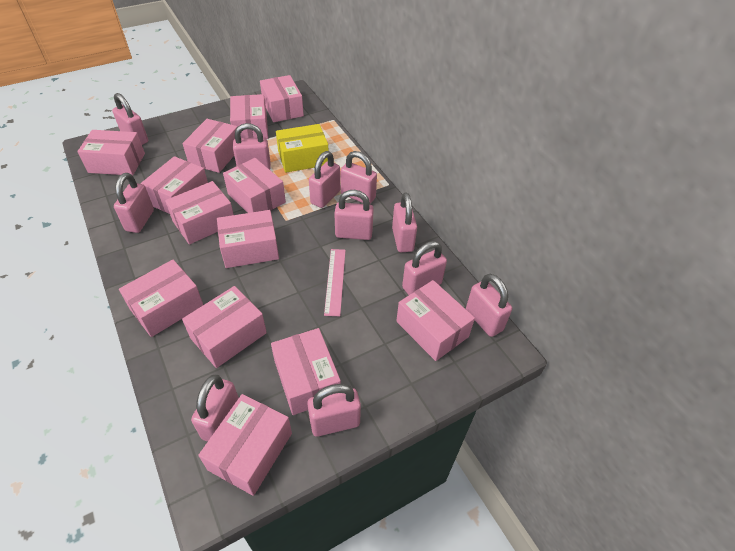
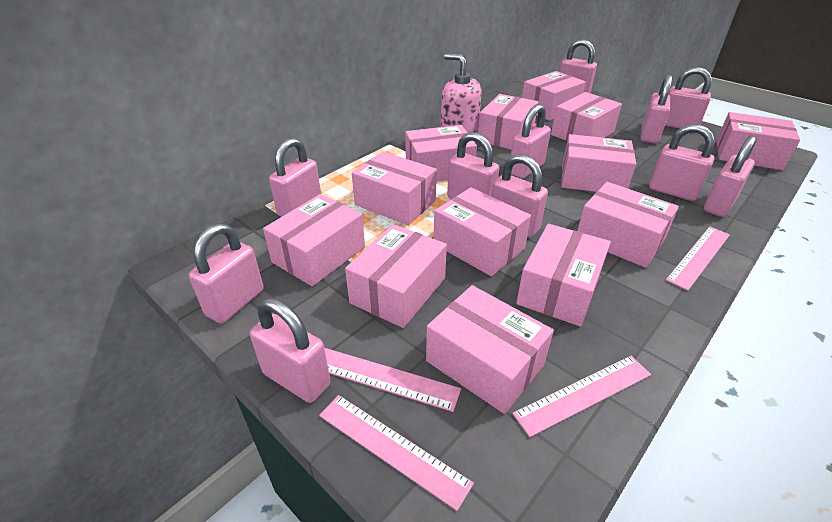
pink ruler: [324,249,346,316] = 1 -> [319,395,474,511] [325,348,461,412] [512,356,651,437] [666,227,730,291] = 4
pink soap dispenser: none = 0 -> [440,53,482,133] = 1
yellow box: [276,124,328,173] = 1 -> none = 0

